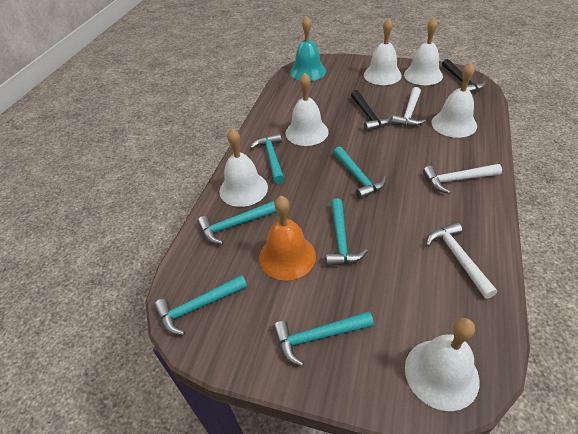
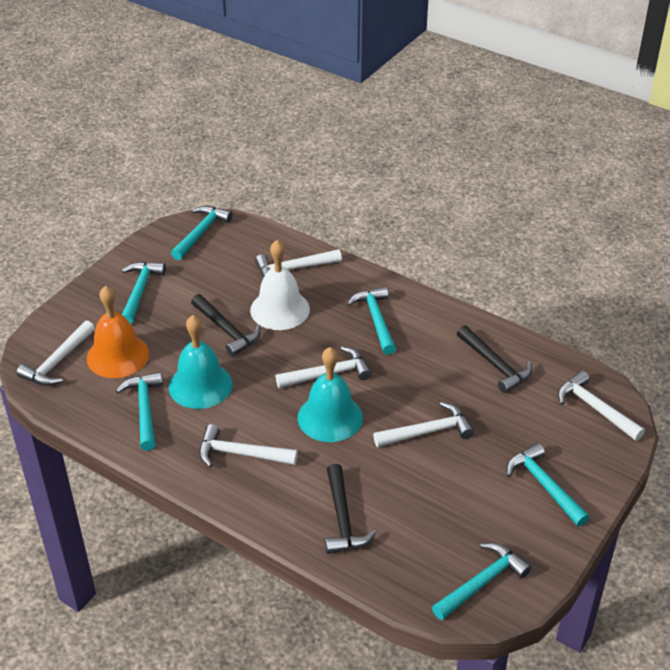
black hammer: [351,90,392,131] [442,59,486,92] = 2 -> [191,294,260,357] [325,464,376,554] [457,325,532,393] = 3
turquoise bell: [290,16,326,81] = 1 -> [169,315,232,409] [298,347,363,442] = 2
white bell: [219,129,268,207] [285,73,329,146] [364,18,402,85] [404,18,443,85] [405,318,480,411] [431,62,477,138] = 6 -> [250,240,310,330] = 1
white hammer: [392,87,426,127] [423,164,502,194] [426,222,497,299] = 3 -> [17,321,95,386] [199,424,298,467] [255,249,342,277] [276,346,372,388] [373,402,474,447] [558,371,645,441] = 6

